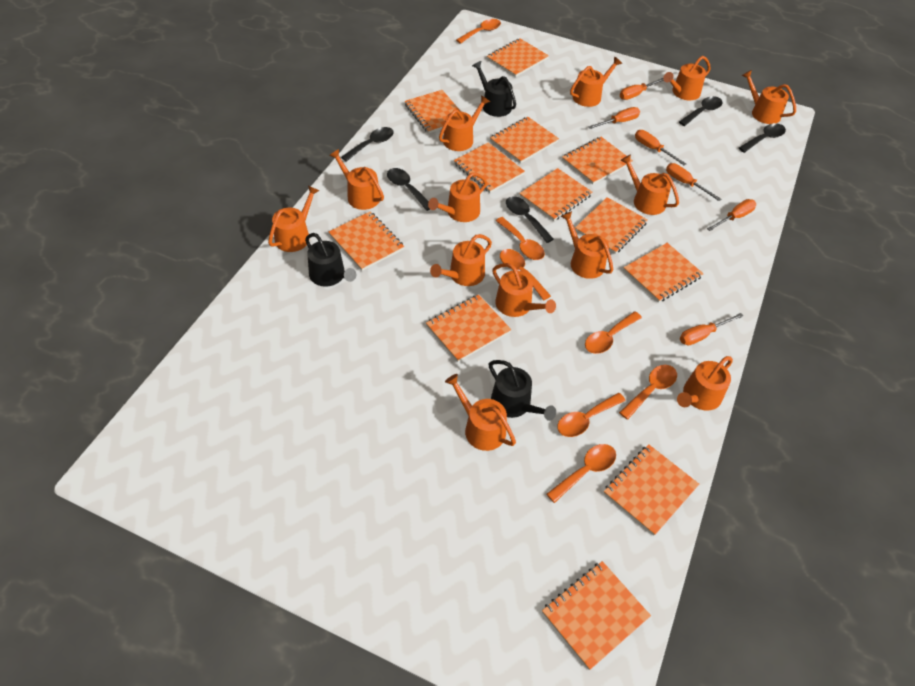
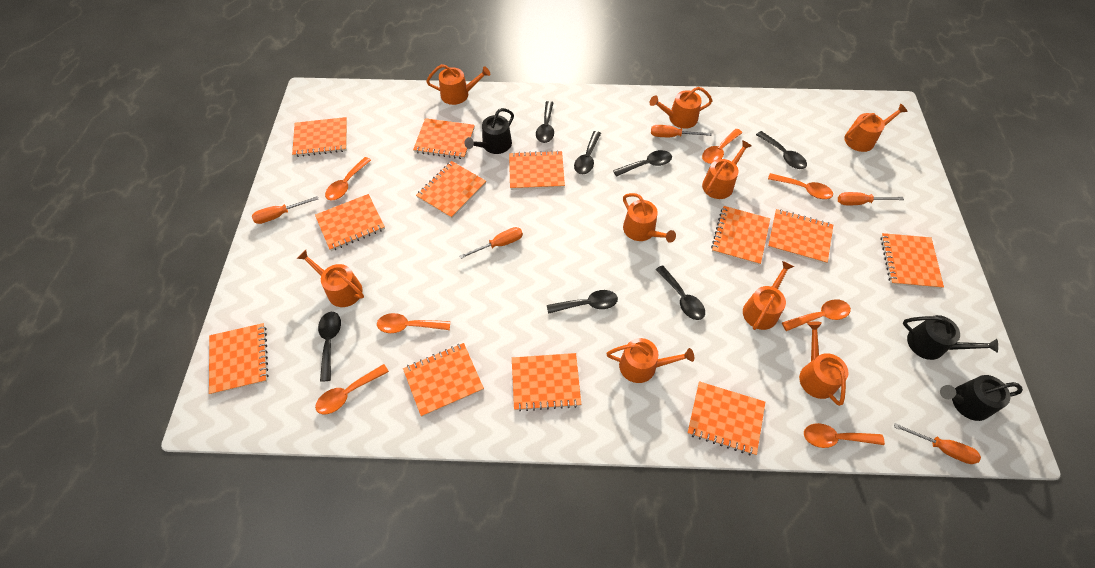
black spoon: [341,127,394,162] [387,168,430,211] [506,196,554,243] [679,96,723,126] [739,123,786,153] = 5 -> [318,312,341,382] [536,101,554,143] [547,290,618,314] [574,131,601,174] [613,150,672,177] [655,265,705,320] [756,131,807,169] = 7
orange screwdriver: [588,107,640,129] [620,78,664,100] [635,130,686,165] [666,163,721,201] [680,313,743,346] [707,199,756,231] = 6 -> [252,196,318,224] [459,227,523,259] [651,125,712,137] [838,192,904,205] [894,423,981,464] = 5
orange watering can: [268,186,319,252] [329,149,384,210] [428,172,487,222] [430,234,492,286] [439,95,490,151] [445,374,516,451] [492,263,556,317] [561,211,613,279] [570,57,622,107] [620,155,679,215] [663,56,710,100] [677,356,733,411] [742,70,796,124] = 13 -> [297,250,364,307] [426,64,490,105] [606,338,694,383] [623,193,676,243] [650,87,713,129] [702,140,752,199] [743,261,794,330] [799,321,849,406] [844,104,908,152] = 9

